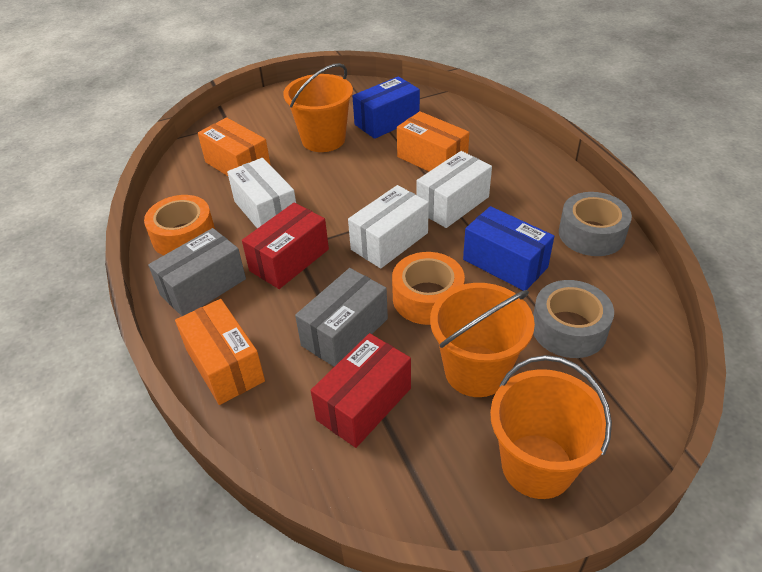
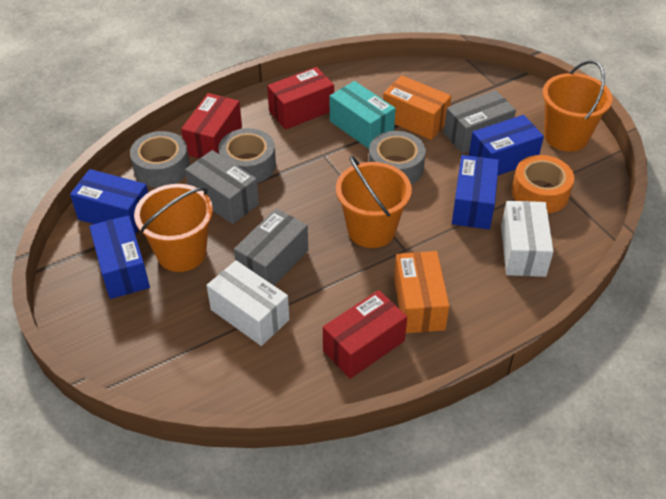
blue box: [352,76,420,139] [463,206,554,291] = 2 -> [70,169,148,234] [89,215,150,299] [452,155,499,229] [469,115,544,175] = 4
grey box: [148,228,246,316] [295,268,388,367] = 2 -> [185,150,259,224] [234,209,308,285] [444,90,516,154] = 3
grey tape: [533,280,614,358] [559,192,632,256] = 2 -> [130,131,190,188] [218,128,276,183] [369,131,426,184] = 3
orange box: [175,299,265,405] [198,117,271,176] [397,111,470,171] = 3 -> [383,75,451,140] [394,251,449,333] = 2
orange tape: [144,195,215,255] [392,252,465,325] = 2 -> [512,155,574,213] = 1
red box: [242,202,329,289] [311,333,411,448] = 2 -> [181,93,242,158] [267,67,334,130] [323,290,407,379] = 3
turquoise box: none = 0 -> [330,81,396,149] = 1
white box: [227,158,296,228] [348,185,429,269] [417,151,492,228] = 3 -> [207,260,290,346] [501,201,554,277] = 2

